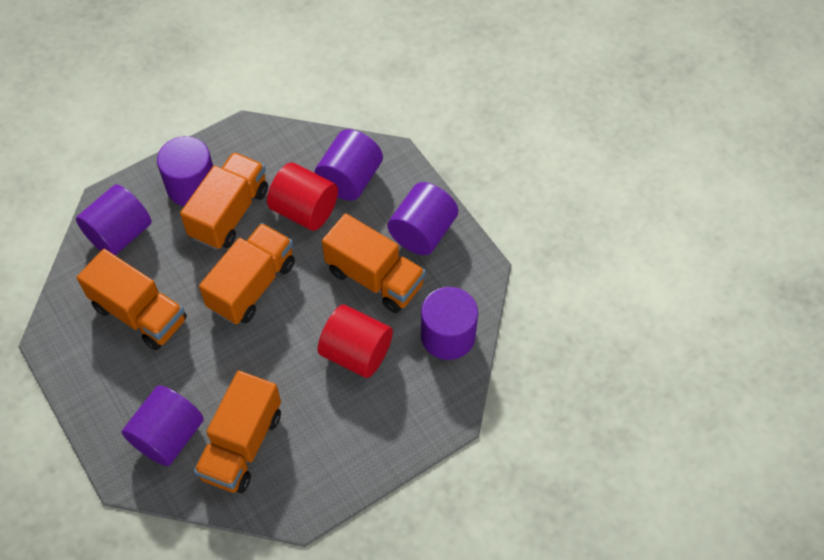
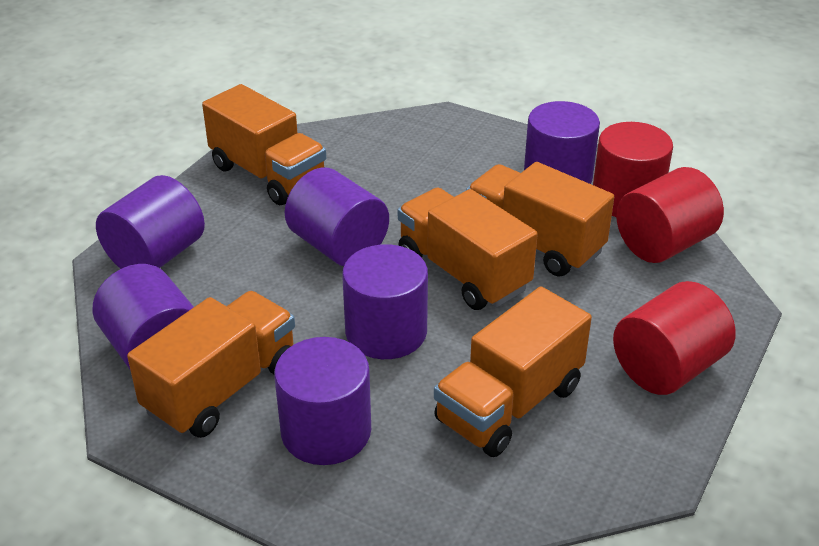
red cylinder: [267,163,338,231] [318,305,393,378] = 2 -> [593,122,673,217] [613,281,736,395] [616,167,724,263] = 3

